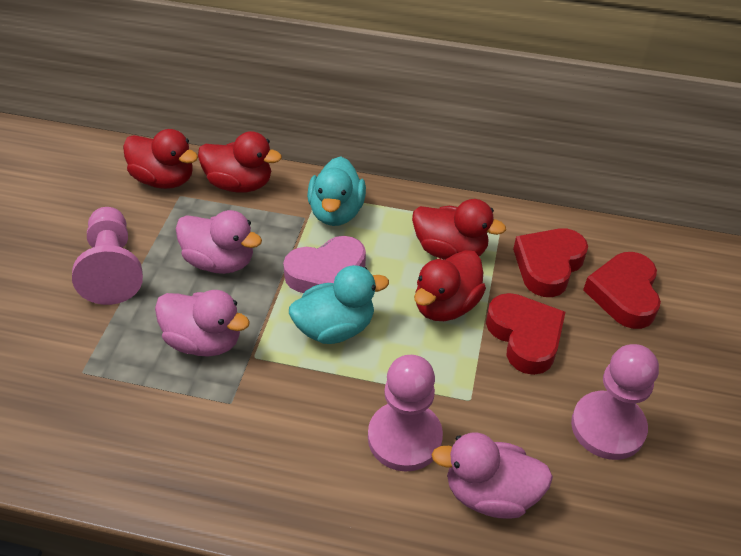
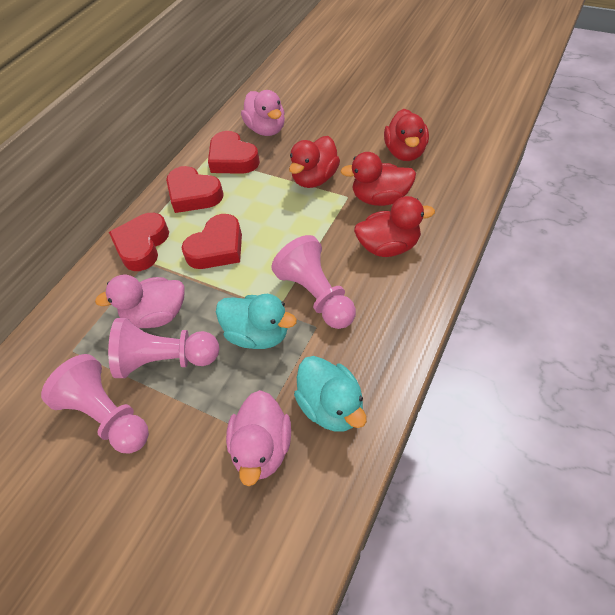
pink heart: [283,236,366,293] = 1 -> none = 0
red heart: [486,293,565,375] [513,228,588,297] [583,252,661,329] = 3 -> [109,213,169,271] [166,166,224,213] [181,214,242,269] [208,131,260,174] = 4

